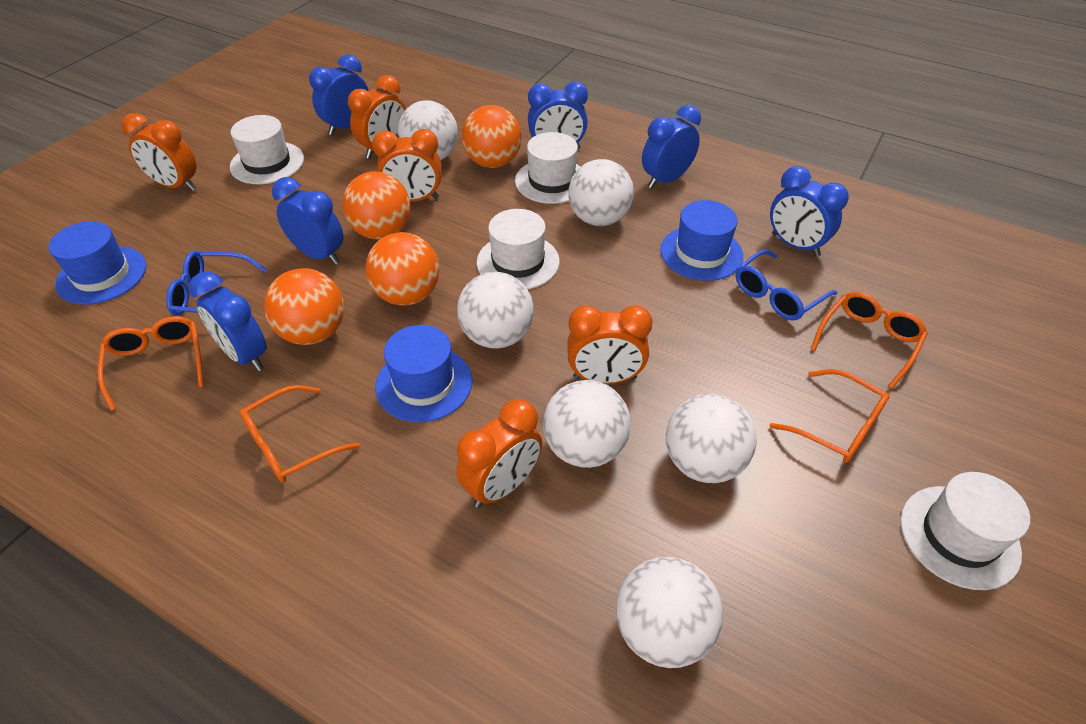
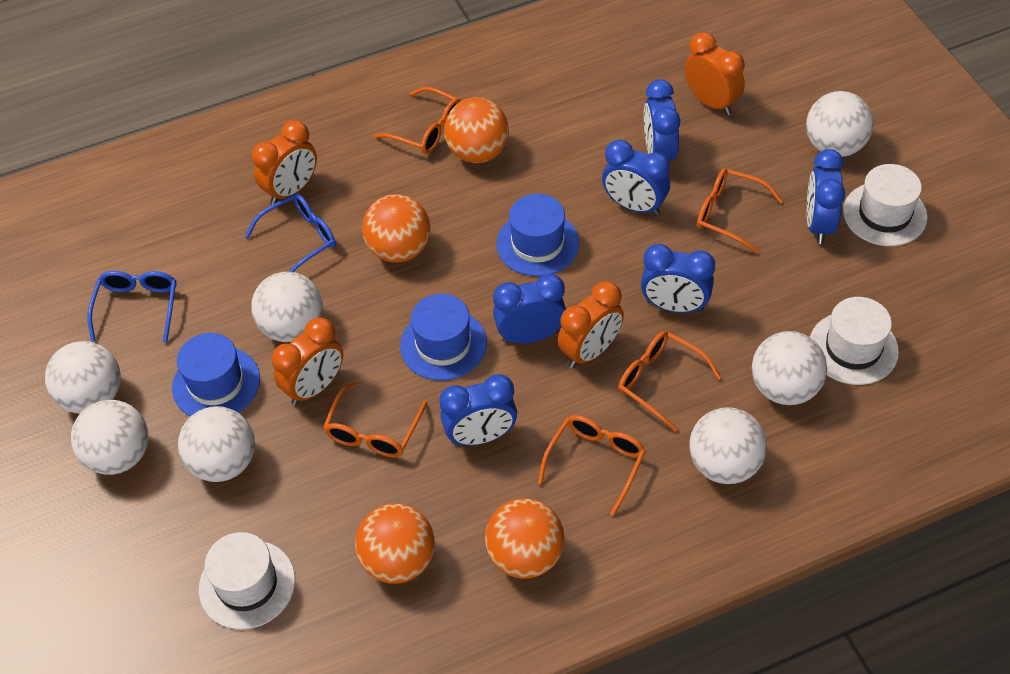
orange clock: [121,113,197,191] [348,75,406,159] [372,129,441,201] [456,399,542,508] [567,305,653,384] = 5 -> [252,120,317,204] [272,317,343,405] [558,281,624,368] [685,32,745,115] = 4
orange glasses: [97,316,204,410] [240,385,360,483] [770,369,890,463] [811,292,928,389] = 4 -> [323,382,427,457] [374,87,461,154] [538,415,646,516] [618,331,721,432] [697,168,783,254] = 5
white ball: [398,100,458,160] [457,272,534,349] [543,380,631,468] [569,159,634,226] [616,557,723,668] [666,394,757,483] = 6 -> [45,341,121,414] [71,400,148,475] [178,406,255,482] [251,272,323,342] [689,407,767,484] [752,331,827,405] [806,91,873,157] = 7
white hat: [230,115,304,184] [477,209,560,290] [515,132,581,204] [900,472,1030,590] = 4 -> [199,532,295,630] [810,297,899,385] [843,164,928,246] = 3

